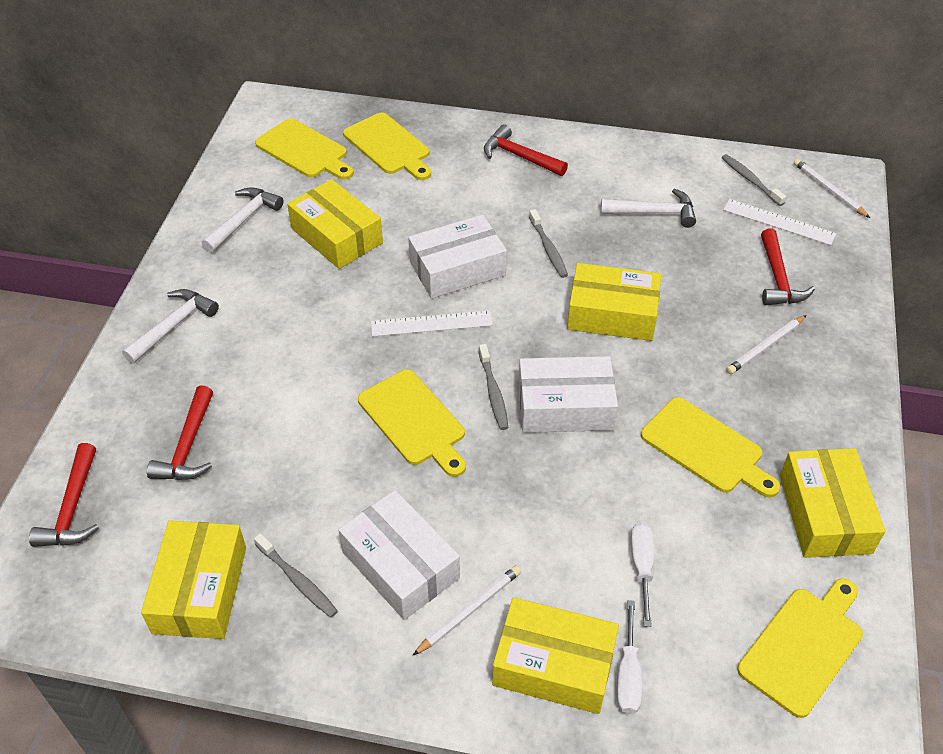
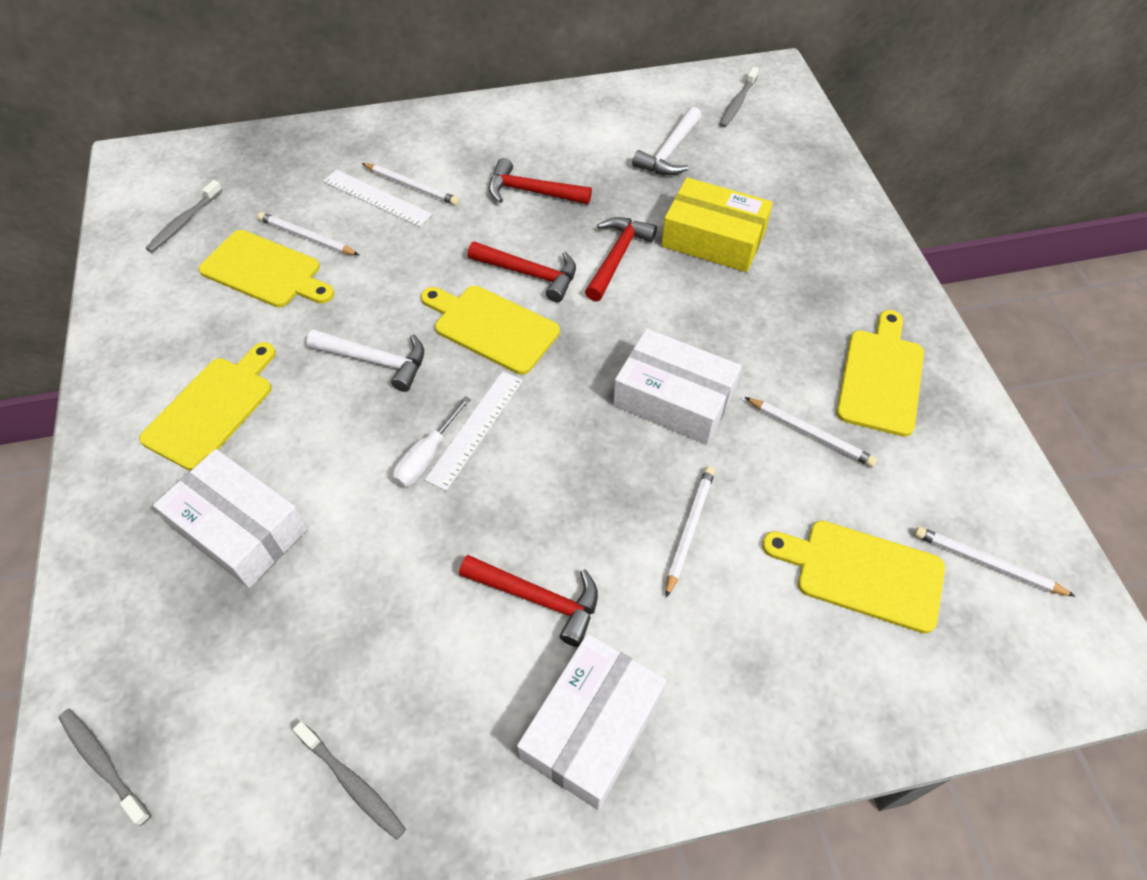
white hammer: [122,289,219,364] [202,187,283,253] [600,189,696,228] = 3 -> [307,329,424,392] [632,107,702,175] = 2
white pencil: [412,565,521,656] [726,315,806,374] [794,159,870,218] = 3 -> [258,212,359,255] [362,163,459,205] [666,466,715,598] [745,397,877,467] [915,527,1076,597] = 5
white screwdriver: [617,600,642,714] [631,523,654,627] = 2 -> [393,396,471,487] = 1
yellow box: [141,520,246,639] [287,179,383,269] [492,597,619,714] [567,263,661,341] [780,448,885,558] = 5 -> [661,177,773,272] = 1

